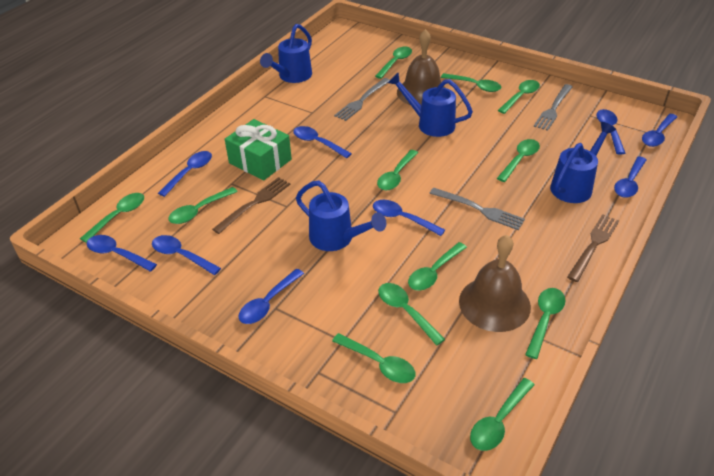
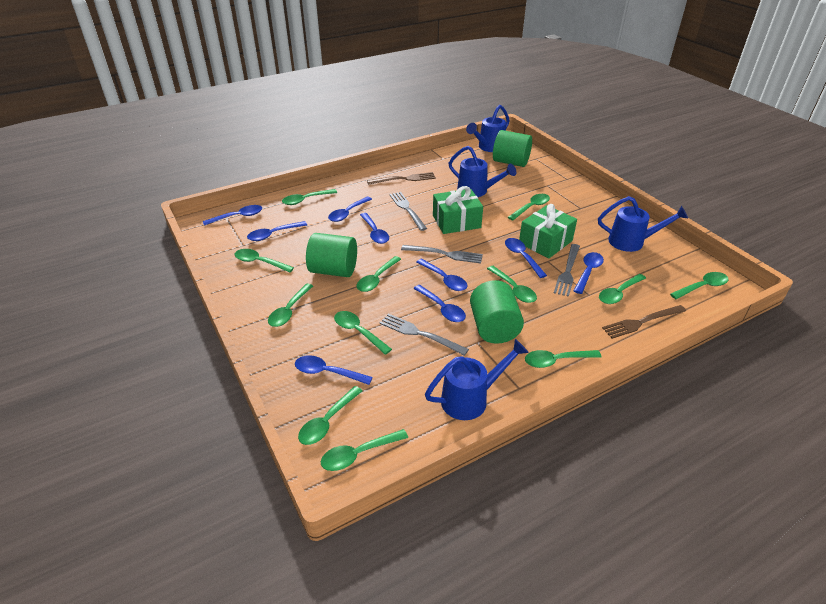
brown bell: [397,29,445,105] [459,235,531,332] = 2 -> none = 0
green cylinder: none = 0 -> [306,233,357,277] [470,280,524,344] [493,130,532,167] = 3
green gift: [225,119,292,181] = 1 -> [433,186,483,234] [519,204,577,258] = 2
grey fork: [334,78,390,121] [429,188,525,230] [534,84,573,131] = 3 -> [380,313,469,356] [389,192,427,231] [401,245,483,264] [554,244,580,297] = 4

